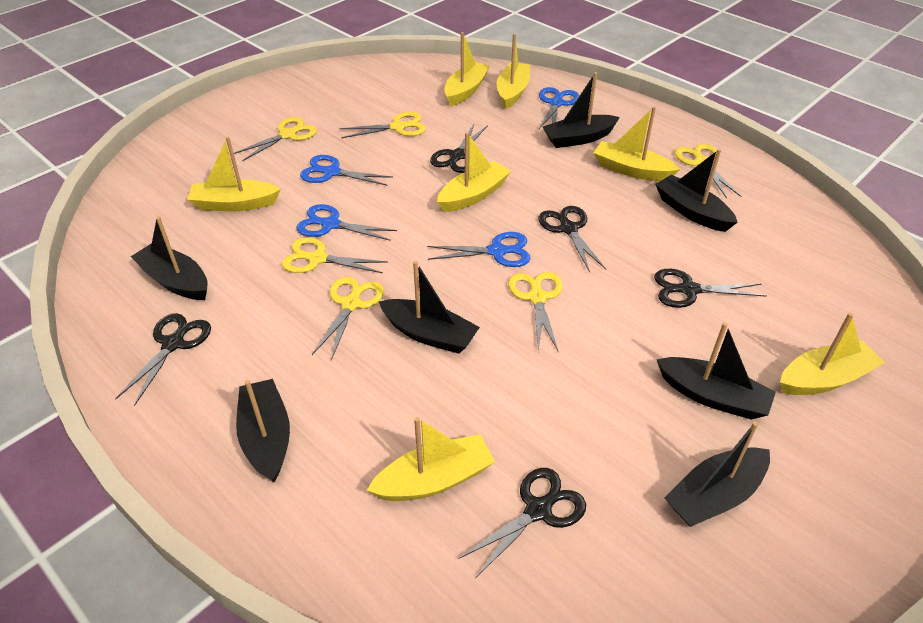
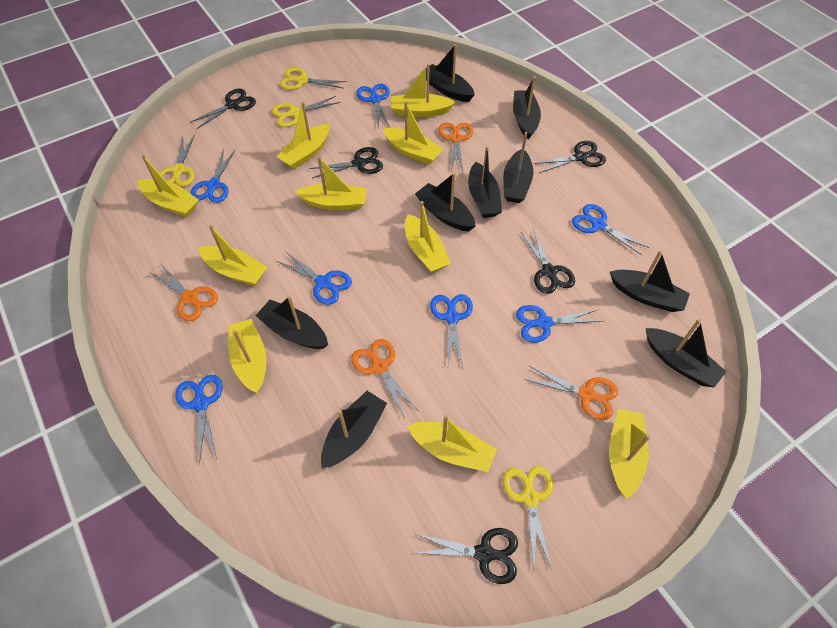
black boat: [131,216,208,300] [236,379,290,482] [378,261,480,354] [543,72,620,148] [655,149,738,232] [657,322,776,420] [665,421,770,527] = 7 -> [255,296,328,349] [321,391,387,468] [415,173,476,232] [426,44,475,102] [468,146,502,218] [503,132,533,203] [513,76,541,140] [610,251,690,312] [646,319,727,388] = 9
blue scissors: [297,204,397,241] [300,155,393,186] [427,232,531,267] [539,87,579,129] = 4 -> [175,375,223,465] [191,149,235,203] [276,251,352,305] [356,84,390,130] [430,294,473,367] [516,305,602,343] [572,204,649,255] = 7
orange scissors: none = 0 -> [149,263,218,321] [351,339,418,419] [438,122,473,173] [524,366,618,420] = 4
yellow boat: [187,137,281,211] [367,417,495,501] [437,132,511,212] [444,32,490,106] [497,34,530,109] [594,107,680,181] [780,313,885,395] = 7 -> [138,154,199,217] [198,225,268,286] [228,319,267,393] [276,102,330,169] [295,157,367,210] [383,101,443,165] [391,64,455,117] [405,201,451,273] [407,415,497,472] [609,409,650,499] = 10
yellow scissors: [234,117,317,161] [282,237,388,273] [312,277,384,360] [339,112,426,138] [508,272,563,352] [675,144,741,199] = 6 -> [160,134,195,187] [272,96,340,127] [280,68,347,90] [503,466,553,570] = 4

